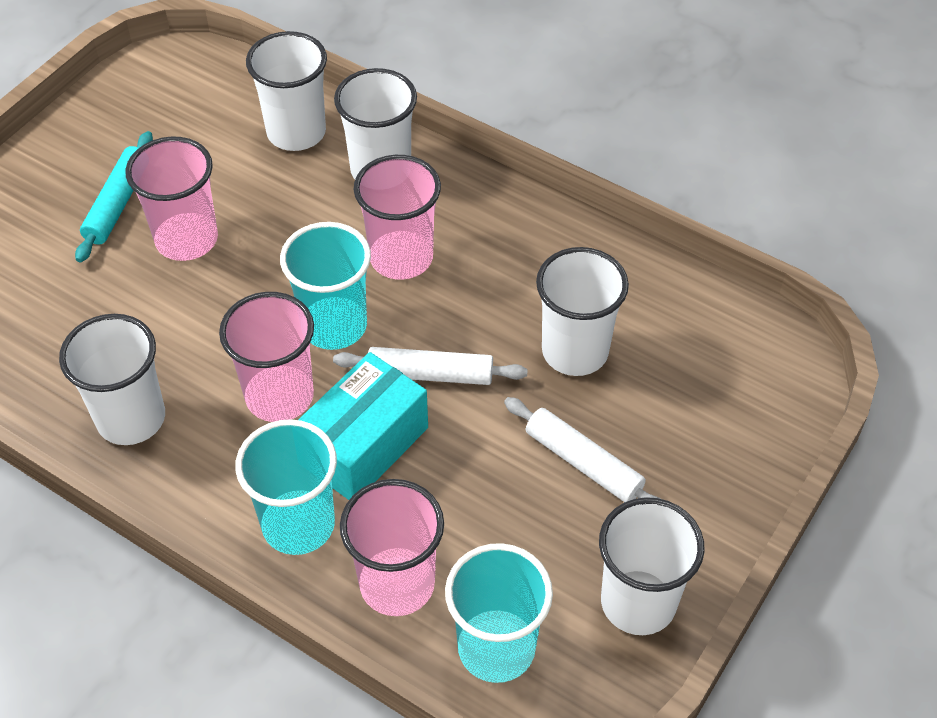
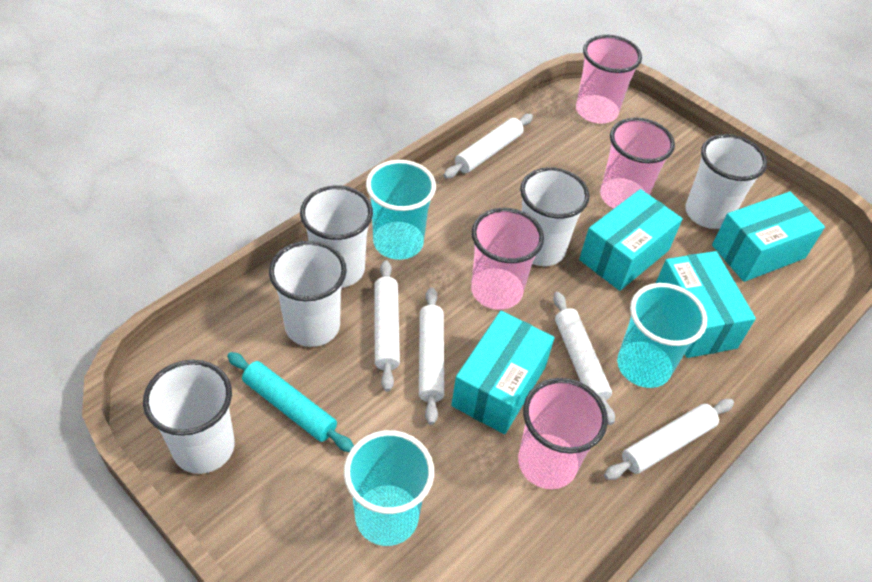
turquoise box: [298,352,428,500] = 1 -> [451,311,554,434] [579,189,683,291] [656,251,756,358] [712,191,825,282] = 4
white rolling pin: [333,347,528,385] [504,397,661,502] = 2 -> [374,260,400,392] [419,287,444,425] [443,114,533,178] [553,292,615,425] [604,399,734,480] = 5

